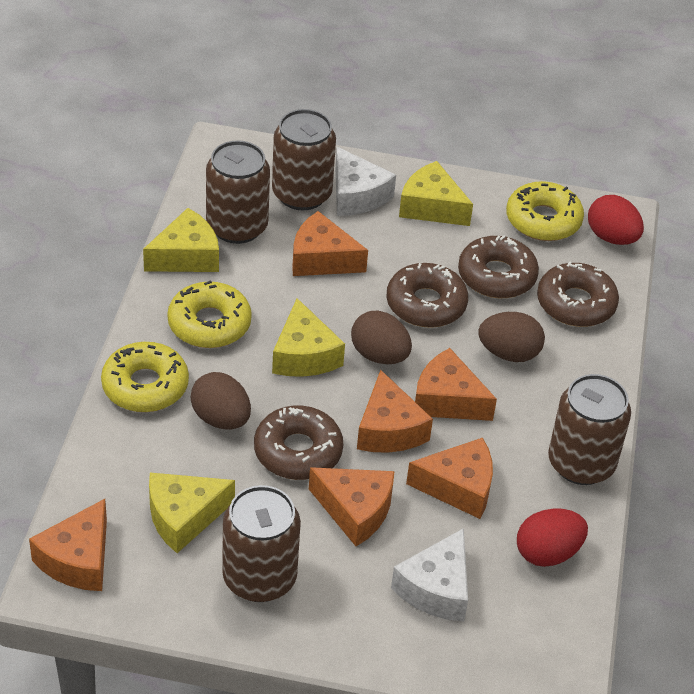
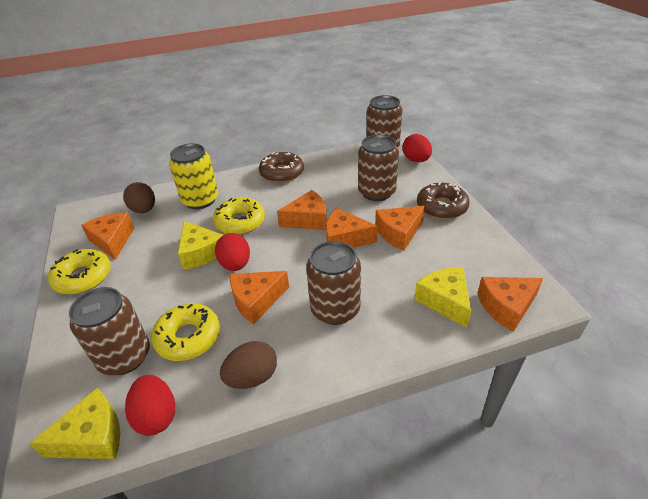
brown donut: [254,405,343,480] [387,263,468,328] [458,235,539,298] [537,262,619,327] = 4 -> [259,152,304,183] [417,182,470,219] = 2
brown egg: [191,372,251,429] [351,311,412,364] [478,312,545,362] = 3 -> [123,182,155,213] [220,341,277,389] = 2
red egg: [517,508,588,567] [588,195,644,245] = 2 -> [125,375,175,436] [215,233,250,271] [403,134,432,162] = 3
white cheese: [335,147,396,216] [391,528,468,621] = 2 -> none = 0
yellow can: none = 0 -> [169,143,218,209] = 1
yellow cheese: [143,208,219,272] [149,473,235,553] [272,298,345,377] [399,161,473,226] = 4 -> [29,387,120,459] [178,221,223,270] [414,267,471,328] = 3

